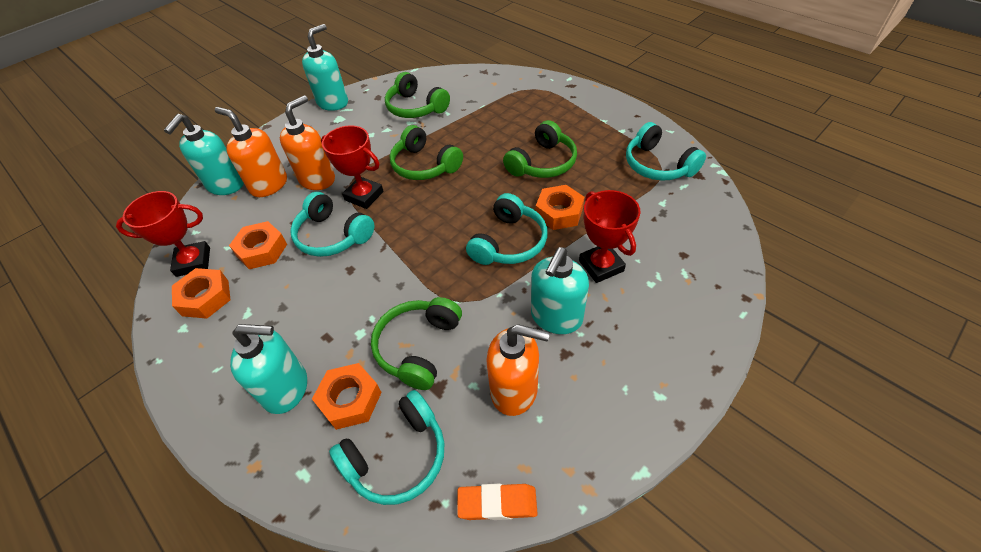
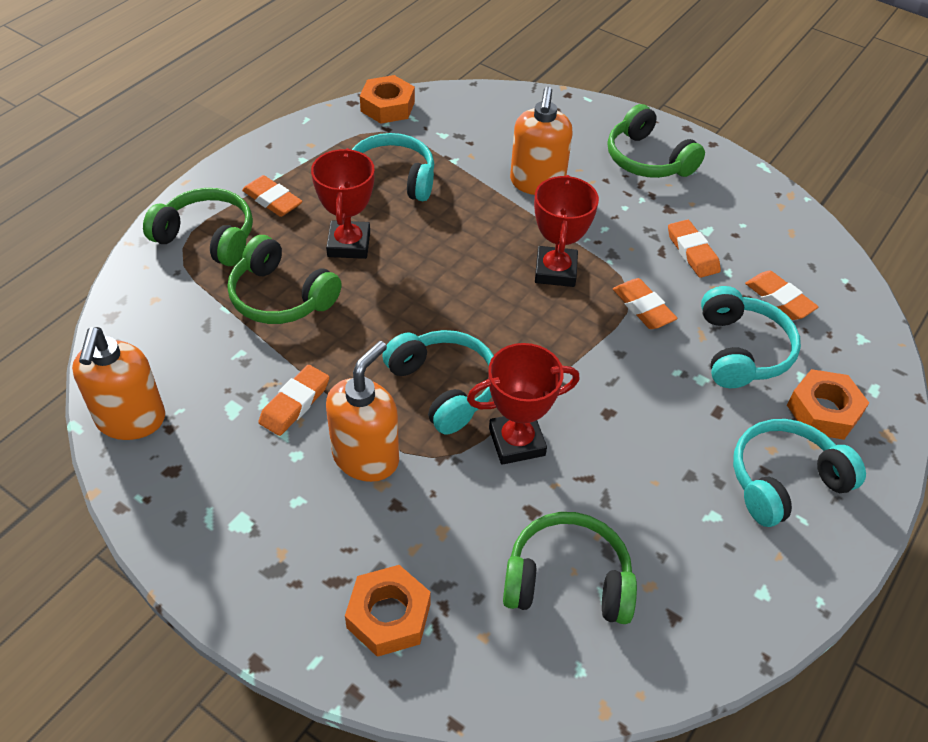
orange eraser: [457,483,538,520] = 1 -> [242,175,303,217] [258,365,329,436] [613,278,677,329] [668,219,721,278] [745,271,818,320] = 5
orange nut: [172,268,231,319] [229,221,287,269] [312,363,382,430] [536,185,584,230] = 4 -> [345,565,431,657] [360,75,415,124] [787,369,869,440] = 3
turquoise soap dispenser: [164,114,244,195] [230,324,307,414] [302,24,348,111] [531,247,589,334] = 4 -> none = 0

